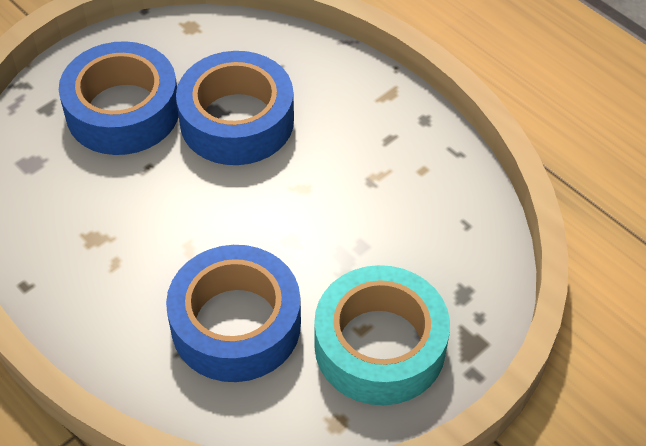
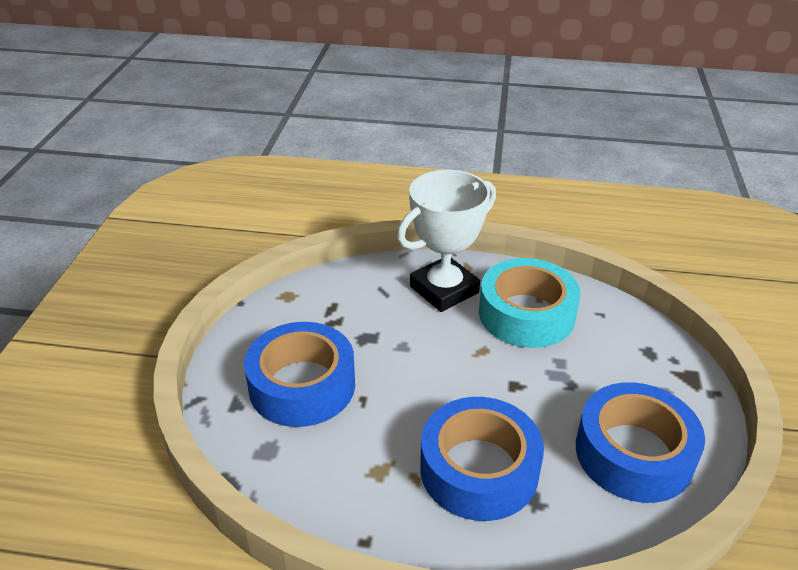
white trophy: none = 0 -> [397,170,496,312] = 1

